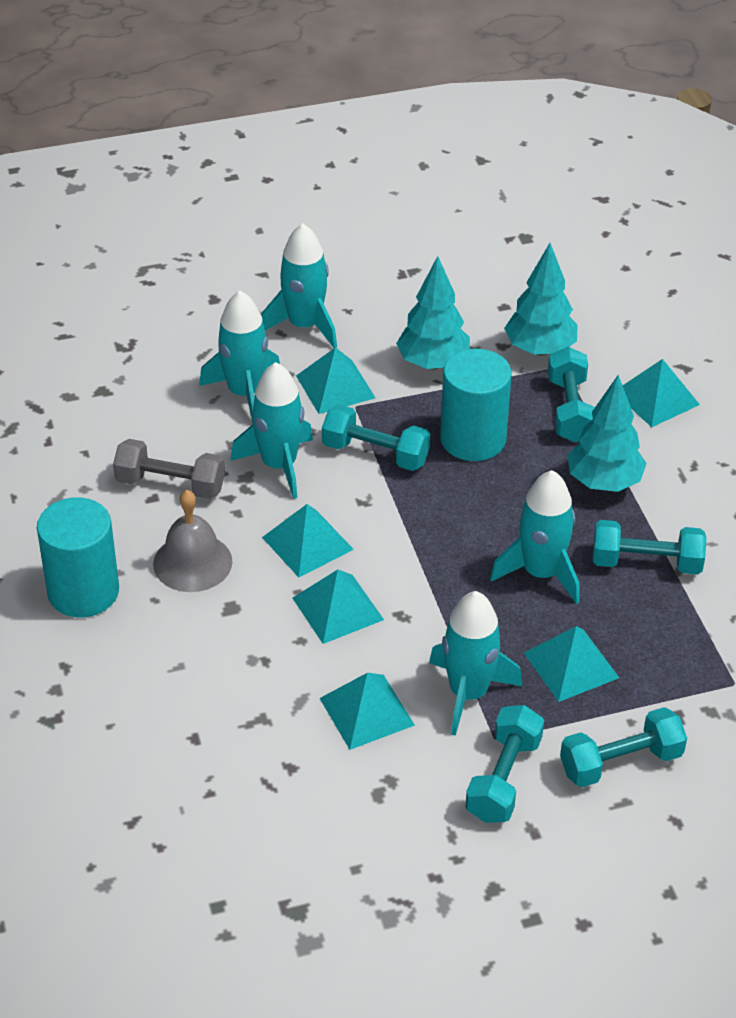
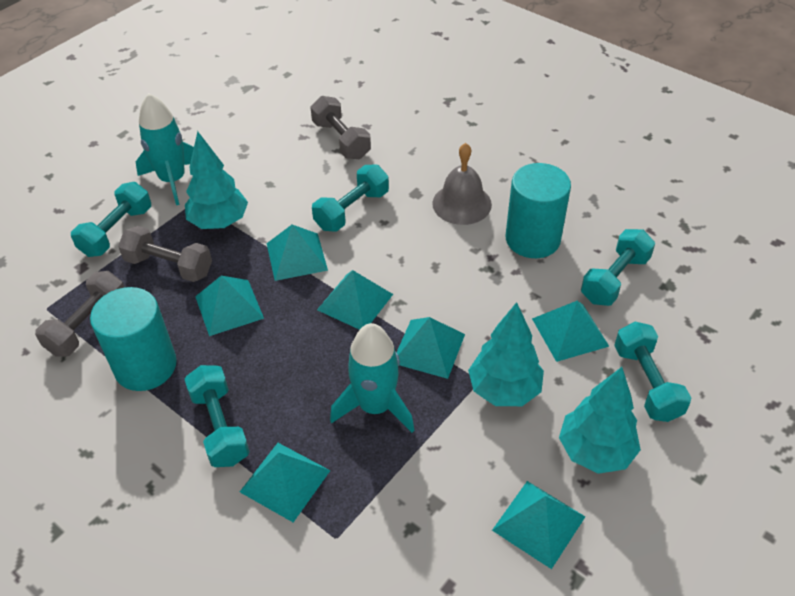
grey dumbbell: [113,439,225,499] = 1 -> [35,271,125,357] [118,226,212,282] [310,96,371,159] = 3
turquoise pyramid: [262,504,354,577] [292,569,384,644] [296,347,375,414] [320,673,415,750] [524,626,619,702] [623,359,700,427] = 6 -> [195,276,264,336] [240,443,331,522] [267,225,328,281] [317,270,393,330] [397,317,465,379] [492,481,585,569] [532,301,609,362] = 7
turquoise rocket: [199,291,280,423] [231,362,313,499] [261,223,337,348] [429,591,522,736] [490,470,580,604] = 5 -> [136,93,194,205] [330,323,415,433] = 2

